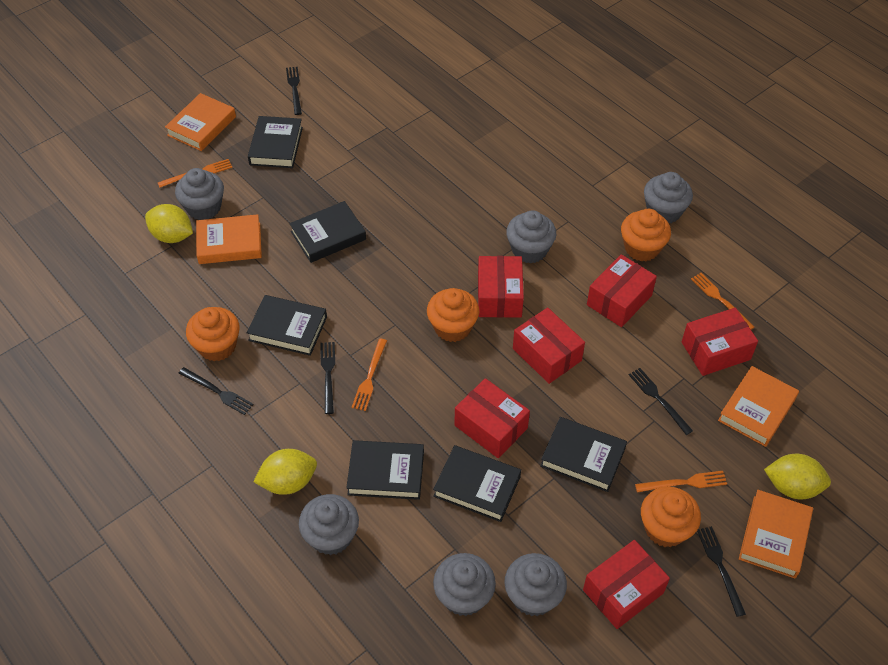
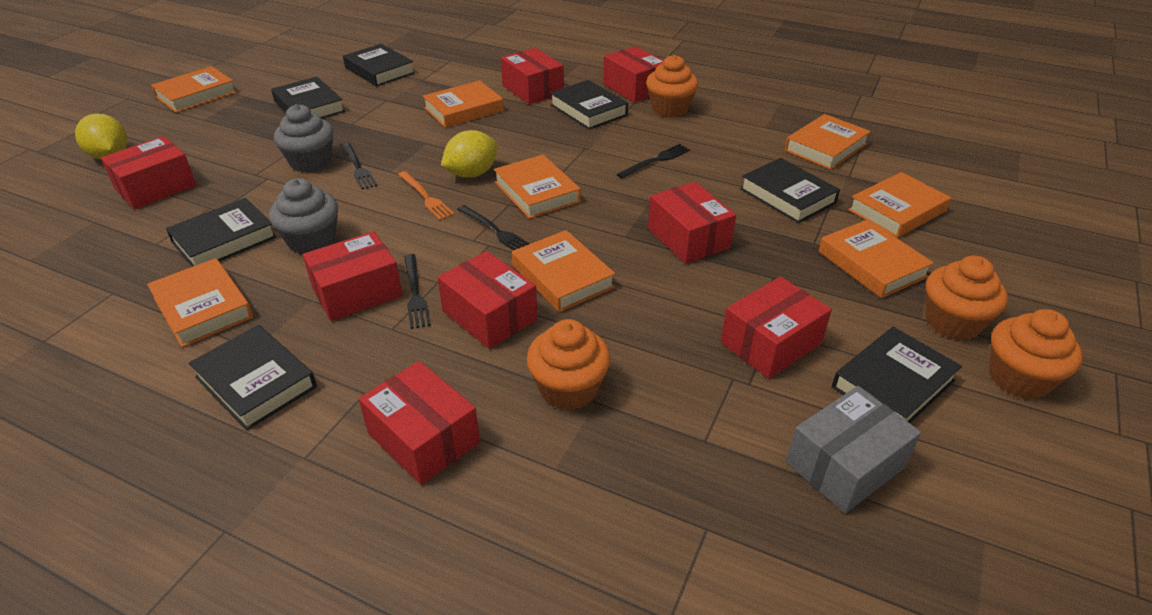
black book: [247,295,327,356] [248,116,303,168] [289,201,366,263] [346,440,424,500] [433,445,521,522] [540,417,627,492] = 6 -> [166,198,276,267] [189,325,317,430] [271,77,345,119] [343,44,415,86] [550,80,628,129] [740,158,840,223] [832,327,962,423] = 7
black fork: [179,367,254,415] [286,67,302,115] [320,342,335,414] [629,368,693,435] [697,526,746,617] = 5 -> [341,142,378,189] [404,254,431,329] [457,205,530,250] [617,144,690,179] = 4
grey box: none = 0 -> [786,386,921,513] = 1
grey cupcake: [175,168,224,220] [299,494,359,555] [433,553,496,616] [504,553,567,616] [506,210,556,264] [644,172,693,223] = 6 -> [269,178,338,254] [274,104,334,173] = 2
orange book: [165,93,236,151] [196,214,262,264] [718,366,799,447] [739,490,813,578] = 4 -> [147,258,253,347] [151,66,237,113] [423,80,504,128] [494,155,581,219] [512,230,615,312] [785,114,871,170] [819,219,934,298] [848,172,951,238] = 8
orange fork: [158,159,233,188] [352,339,387,411] [635,471,727,493] [691,273,755,330] = 4 -> [398,171,455,220] = 1
red box: [455,378,530,458] [478,256,524,318] [513,307,585,384] [583,540,670,629] [587,254,657,327] [682,308,758,376] = 6 -> [101,136,196,209] [303,231,403,321] [359,361,480,485] [437,251,538,349] [501,48,564,104] [603,46,664,103] [648,182,736,264] [721,277,832,379] = 8
yellow lemon: [145,204,193,243] [253,449,317,495] [764,454,831,499] = 3 -> [75,113,127,159] [441,130,498,177] = 2

